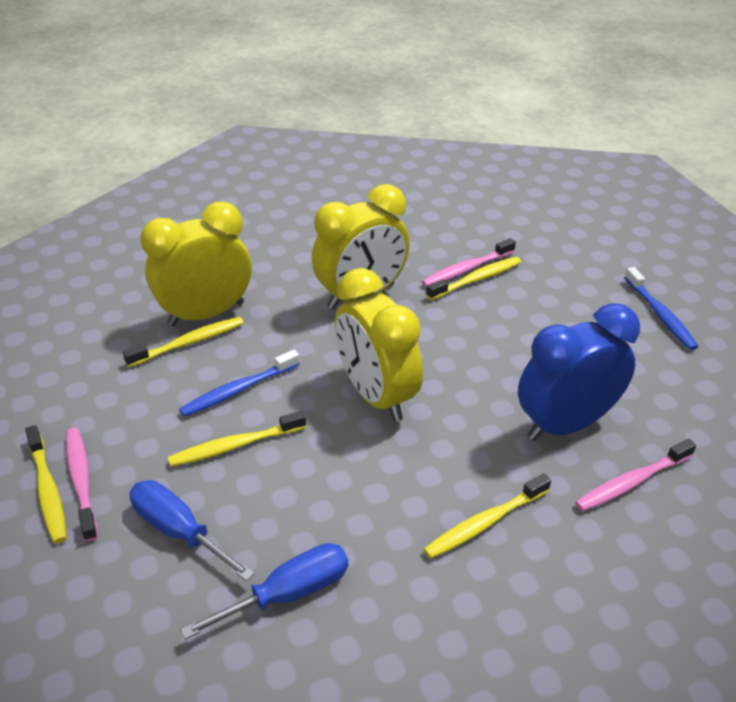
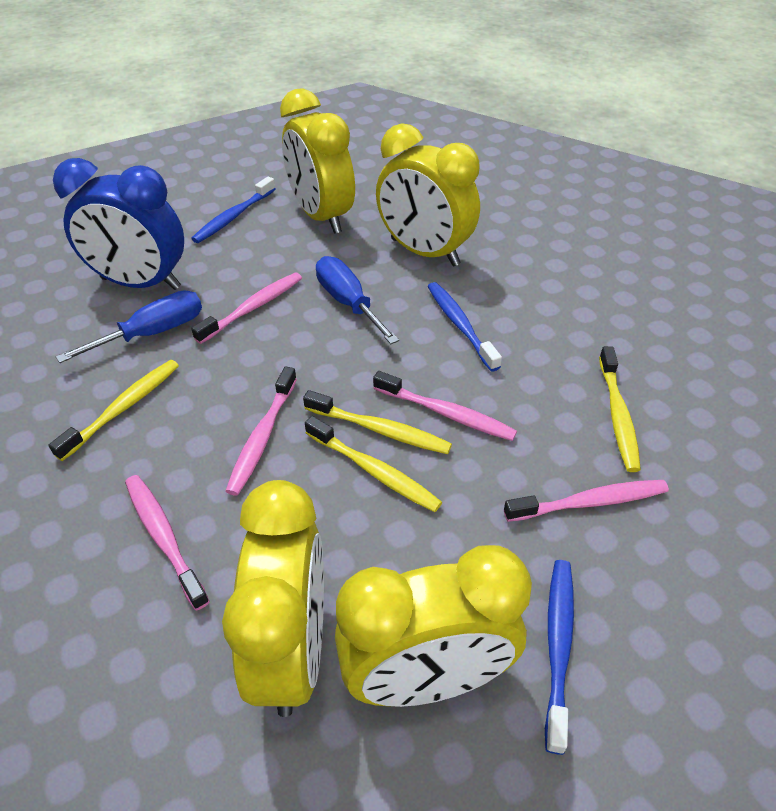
blue toothbrush: [179,350,300,417] [624,267,698,350] = 2 -> [191,177,275,243] [427,282,502,372] [545,560,574,755] = 3
pink toothbrush: [66,428,98,542] [421,238,516,287] [575,439,696,511] = 3 -> [125,475,210,610] [191,272,302,344] [226,366,297,496] [373,371,517,441] [504,480,669,522] = 5
yellow clock: [140,202,251,326] [312,184,410,309] [335,268,423,422] = 3 -> [222,480,324,717] [280,88,355,234] [335,545,532,707] [376,123,480,266] = 4
yellow toothbrush: [25,425,67,544] [123,317,244,367] [168,411,306,467] [423,473,551,559] [426,257,521,300] = 5 -> [48,360,179,461] [303,390,452,454] [305,416,442,512] [599,346,641,472] = 4

